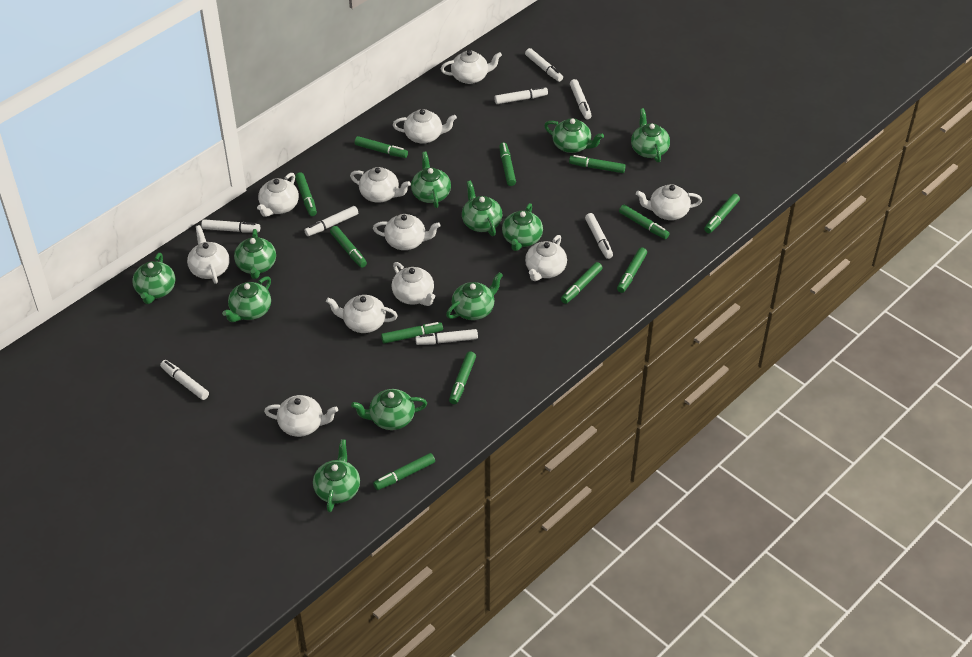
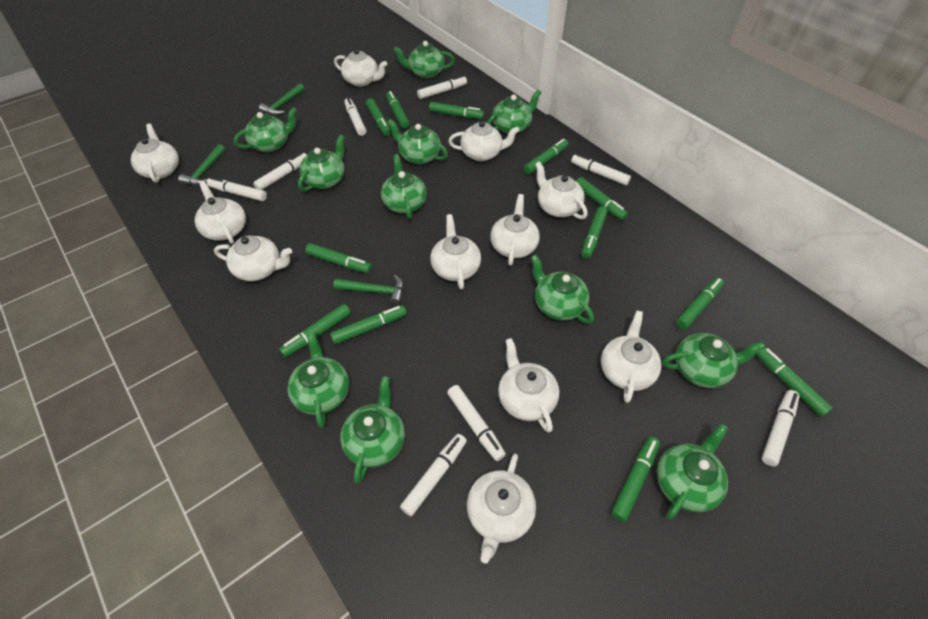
green hammer: none = 0 -> [178,144,225,185] [259,83,304,115] [333,275,403,305] = 3

